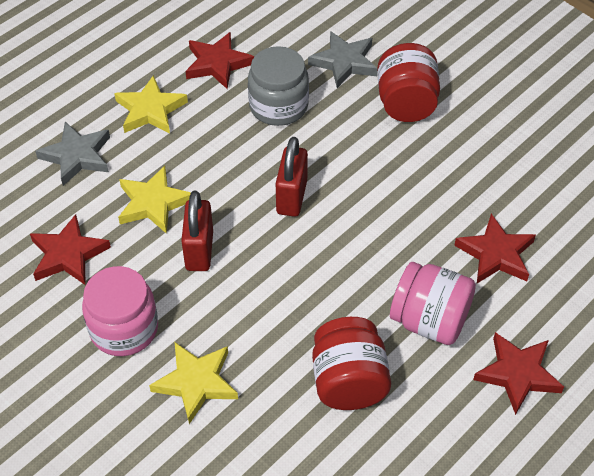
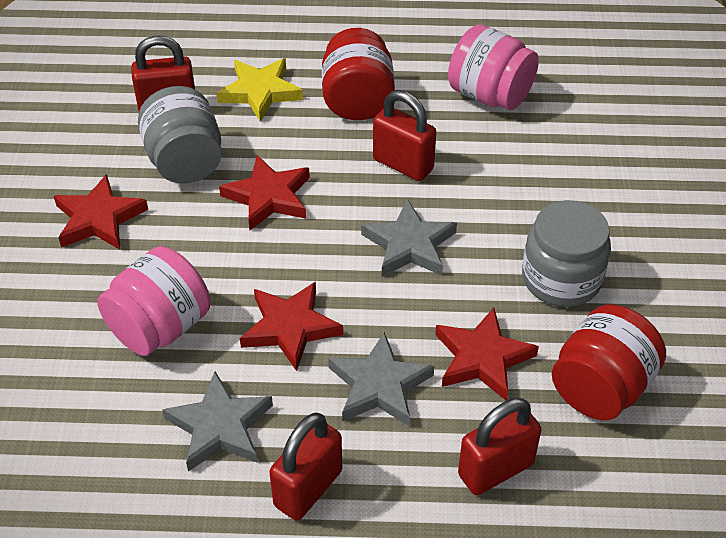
grey jar: [248,46,309,126] = 1 -> [138,86,222,184] [522,200,611,307] = 2
grey star: [35,122,110,186] [308,31,378,88] = 2 -> [162,372,273,471] [328,332,434,427] [361,199,457,277] = 3
red padlock: [181,191,213,271] [276,137,308,217] = 2 -> [131,35,195,111] [269,413,342,521] [373,90,436,181] [458,398,542,495] = 4
yellow star: [114,75,188,134] [118,166,191,234] [149,342,238,424] = 3 -> [217,58,303,122] = 1

